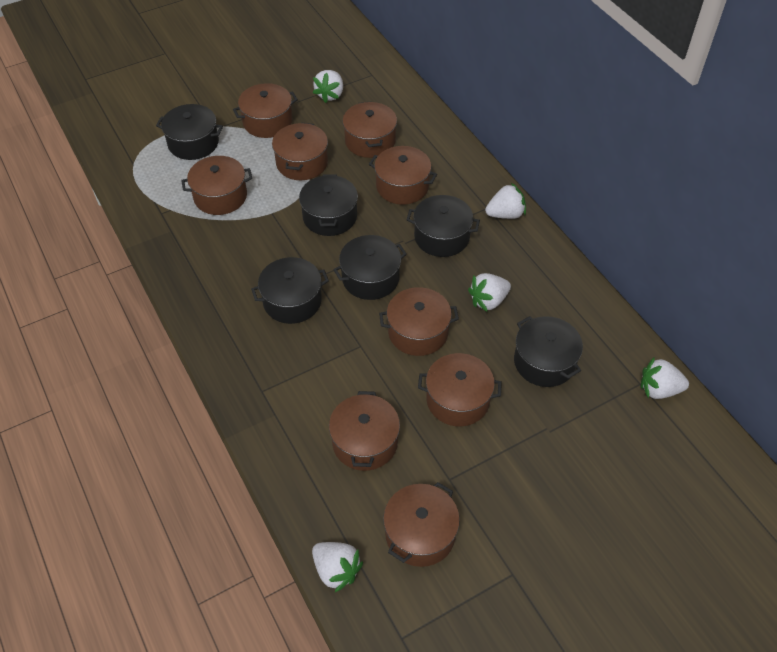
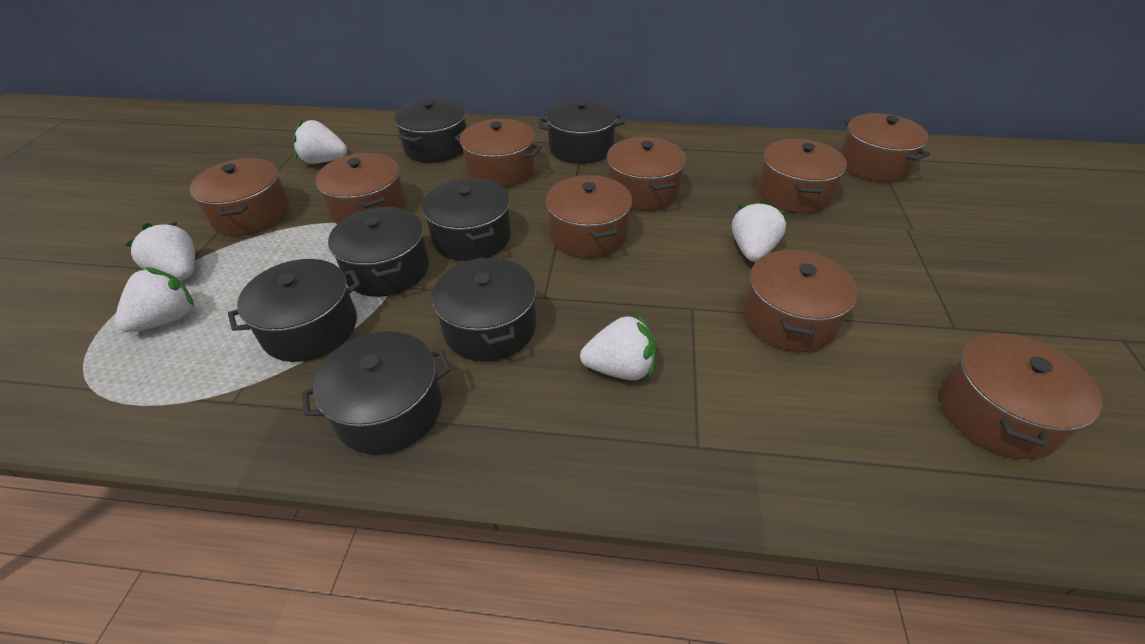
black pot: [156,104,223,160] [251,257,329,324] [299,174,358,236] [333,235,407,300] [407,195,480,257] [514,316,583,387] = 6 -> [228,259,361,362] [302,331,451,455] [328,207,429,297] [394,98,466,163] [422,178,511,261] [432,258,536,362] [539,99,625,164] = 7

